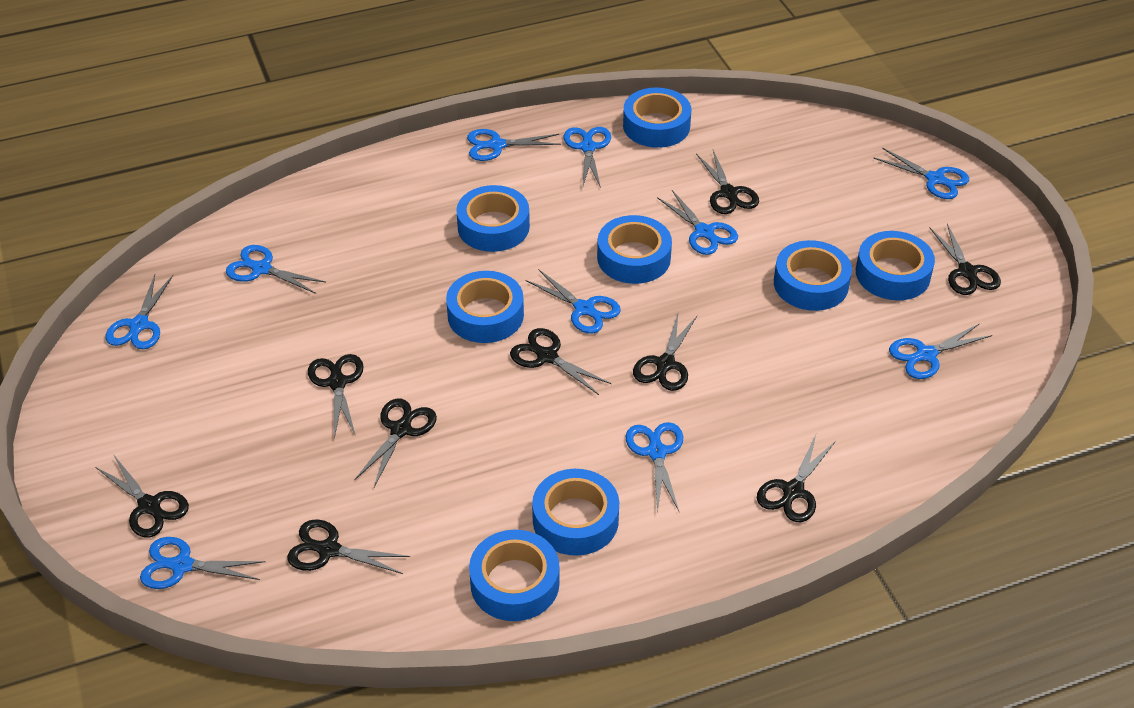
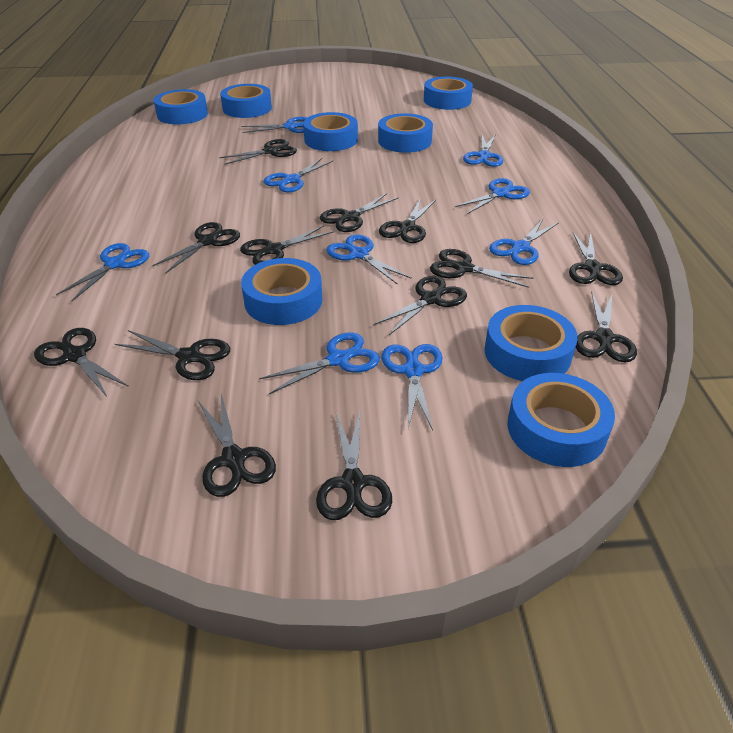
black scissors: [95,454,189,538] [287,519,410,574] [308,354,364,439] [354,399,437,487] [510,328,611,395] [633,314,697,391] [696,150,759,214] [757,435,836,522] [930,224,1001,295] = 9 -> [34,328,129,397] [115,330,230,380] [152,222,240,273] [198,394,276,497] [219,139,297,165] [240,225,333,265] [316,411,392,520] [320,193,399,232] [374,276,467,335] [379,198,436,243] [430,249,534,288] [569,232,623,285] [576,291,637,362] = 13
blue scissors: [105,275,173,349] [140,537,265,589] [226,245,326,294] [467,129,561,161] [525,269,621,334] [564,127,611,188] [626,422,683,513] [657,190,738,255] [874,147,969,199] [889,323,992,379] = 10 -> [56,243,149,301] [241,117,307,133] [259,332,380,394] [264,158,333,193] [327,234,412,285] [382,344,443,431] [455,178,530,214] [463,134,503,167] [489,219,559,265] = 9

